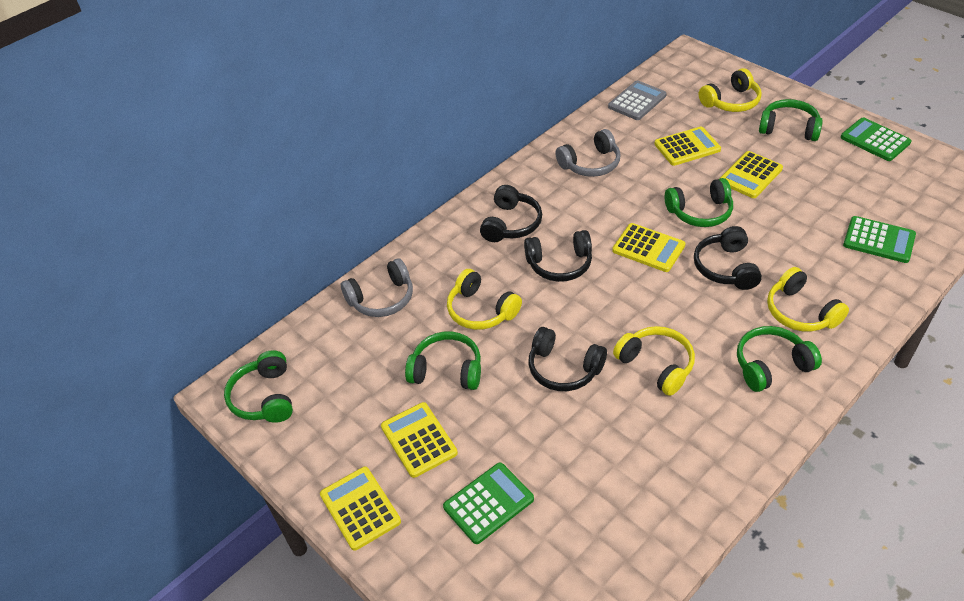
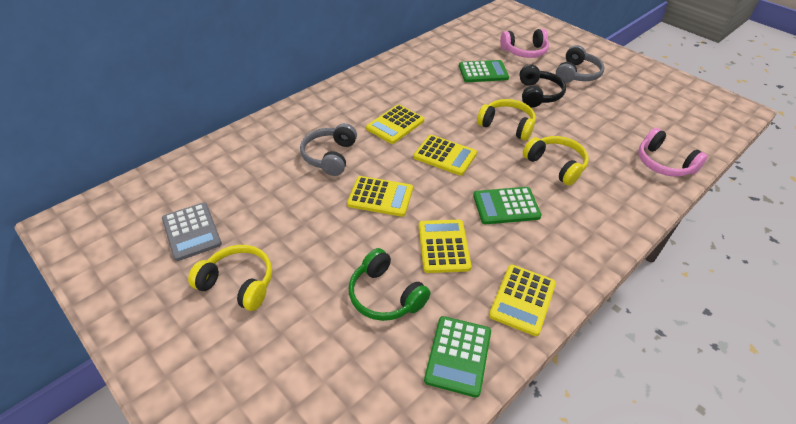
black headphones: [480,185,542,242] [524,230,592,282] [528,327,607,391] [694,226,762,290] = 4 -> [520,64,566,108] = 1
green headphones: [224,350,293,423] [405,332,481,390] [665,178,733,227] [737,326,822,392] [759,99,823,141] = 5 -> [349,248,430,321] = 1
pink headphones: none = 0 -> [500,29,549,58] [638,128,708,177] = 2
yellow headphones: [447,269,522,330] [613,326,695,396] [699,68,762,112] [767,267,849,332] = 4 -> [188,245,272,311] [477,99,536,141] [523,136,589,186] = 3

